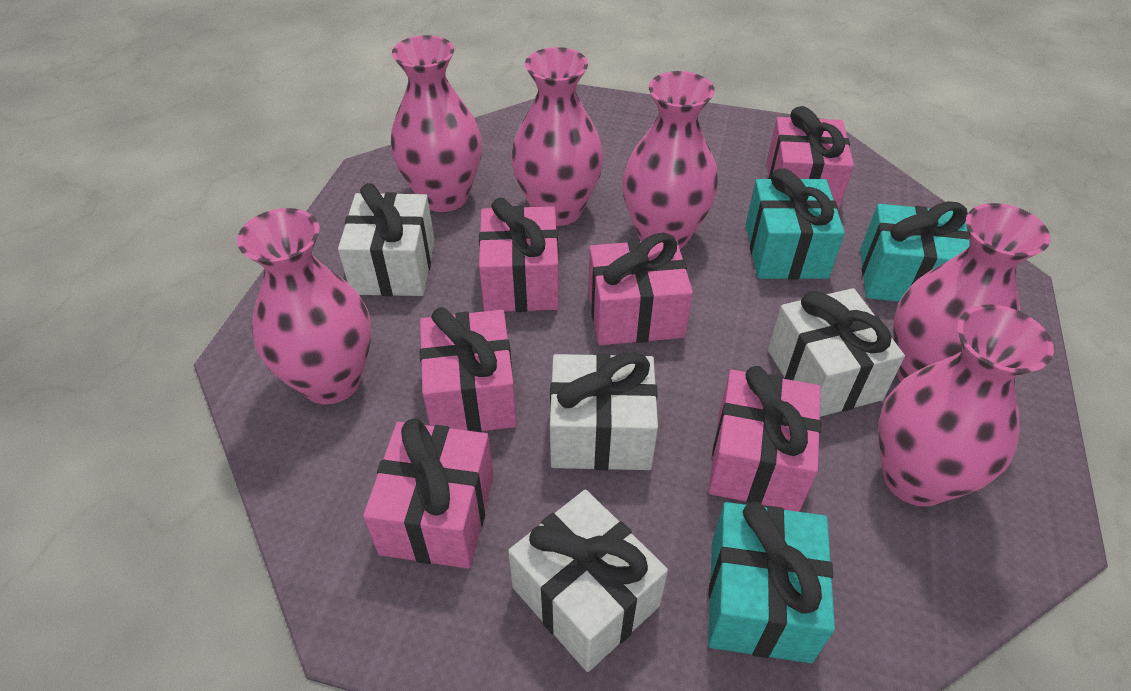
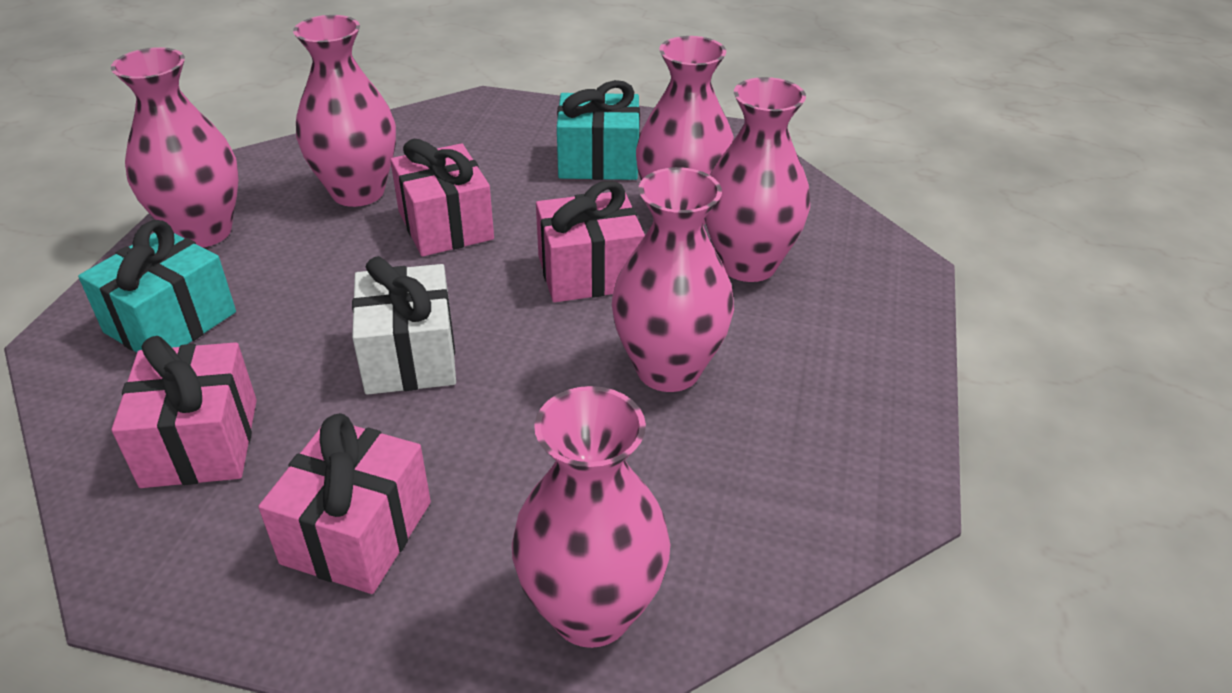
pink gift: [363,418,494,569] [420,307,517,432] [479,198,559,312] [588,233,693,345] [708,366,821,512] [767,106,854,211] = 6 -> [112,336,257,488] [258,413,431,594] [390,139,494,257] [536,181,645,302] = 4
turquoise gift: [708,502,835,663] [746,168,845,279] [860,201,970,302] = 3 -> [78,220,236,352] [557,80,640,180] = 2
white gift: [338,183,435,296] [508,490,668,672] [550,352,658,470] [768,288,905,417] = 4 -> [352,256,456,395] = 1

